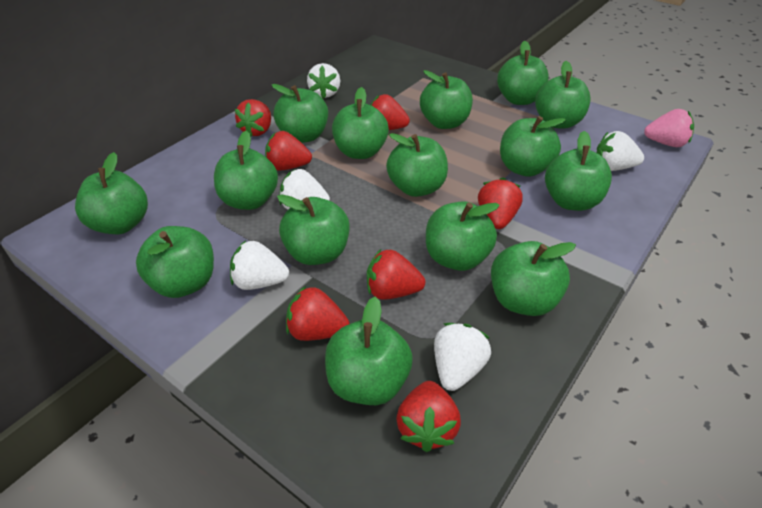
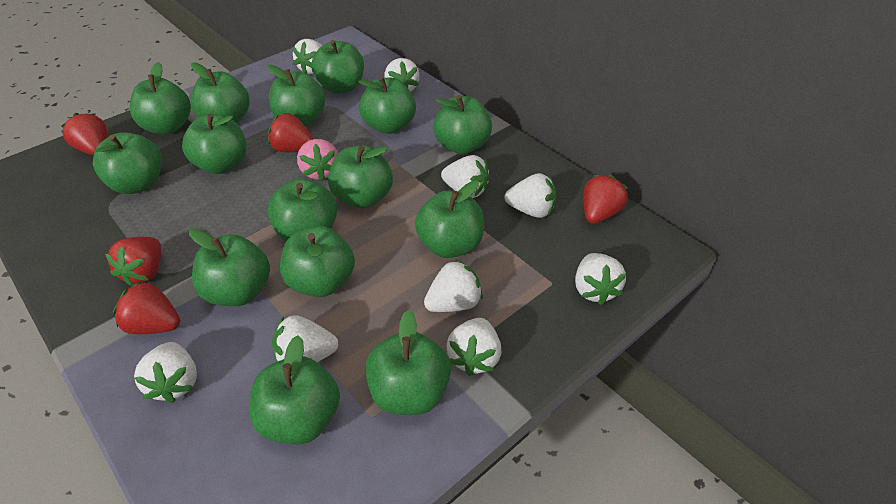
red strawberry: [235,99,271,137] [265,131,312,171] [286,286,350,341] [367,249,425,300] [371,94,410,130] [396,381,461,452] [478,178,523,229] = 7 -> [62,113,107,155] [105,237,161,286] [113,281,180,334] [268,113,314,152] [583,175,628,224] = 5
white strawberry: [230,241,289,290] [279,169,330,210] [307,63,340,98] [434,323,491,391] [596,131,644,171] = 5 -> [134,342,197,403] [272,315,339,362] [292,39,323,74] [384,58,419,92] [424,259,483,312] [441,155,490,198] [446,318,502,376] [504,173,557,218] [575,253,626,305] = 9

